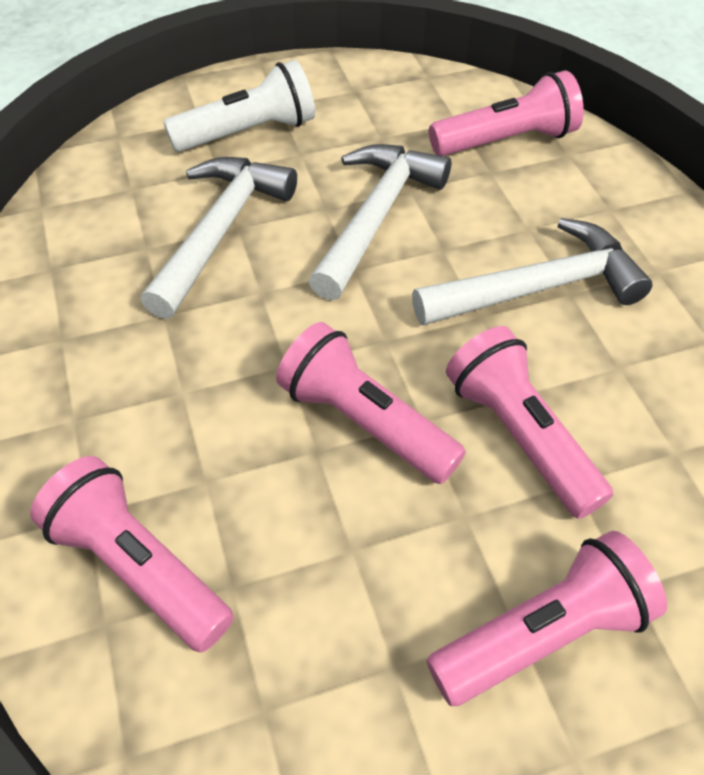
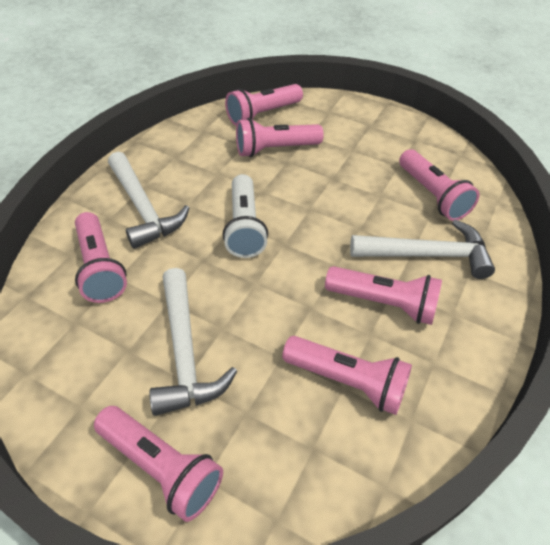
pink flashlight: [30,456,234,653] [276,322,466,484] [427,531,667,706] [429,71,584,156] [446,326,613,519] = 5 -> [75,212,127,303] [94,406,223,522] [225,84,303,126] [236,118,324,157] [282,336,412,415] [325,266,442,325] [399,149,480,221] = 7

